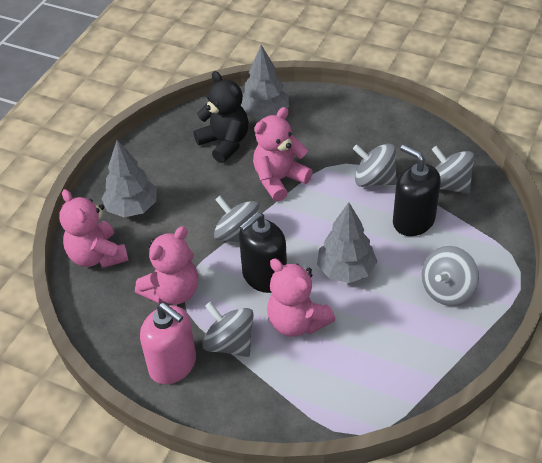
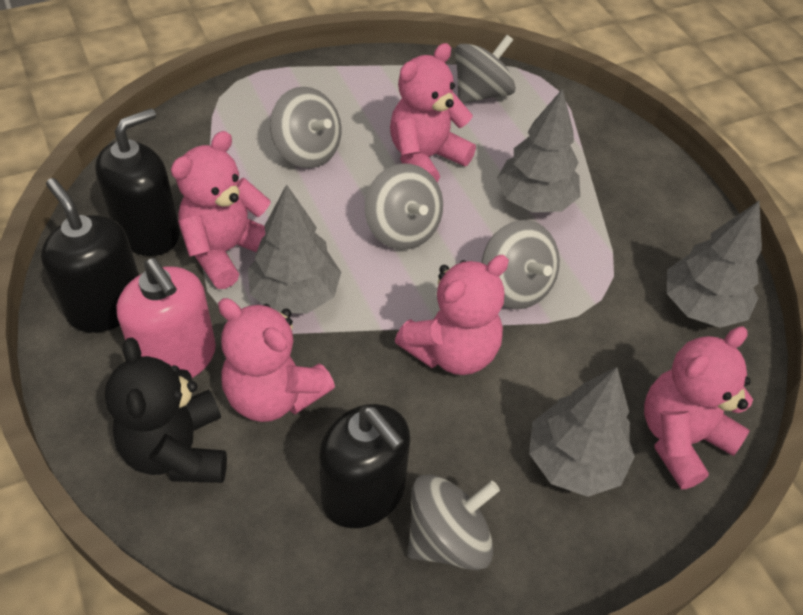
black soap dispenser: [239,212,287,293] [393,145,441,236] = 2 -> [41,178,139,333] [95,108,180,256] [319,404,410,528] = 3
grey tree: [101,140,157,217] [241,45,289,119] [317,202,377,283] = 3 -> [248,184,341,314] [497,88,580,213] [529,367,635,497] [667,201,762,328] = 4
pink teddy bear: [59,189,129,268] [135,226,198,305] [253,107,313,202] [267,258,335,337] = 4 -> [171,131,271,289] [218,298,335,422] [390,43,476,183] [395,255,509,375] [644,326,753,489] = 5

